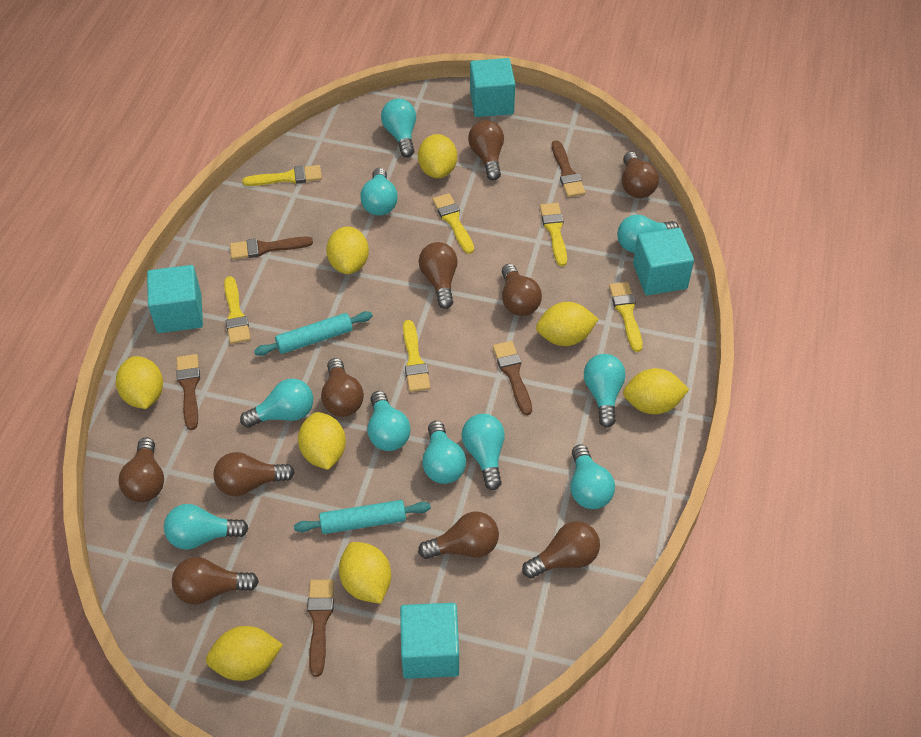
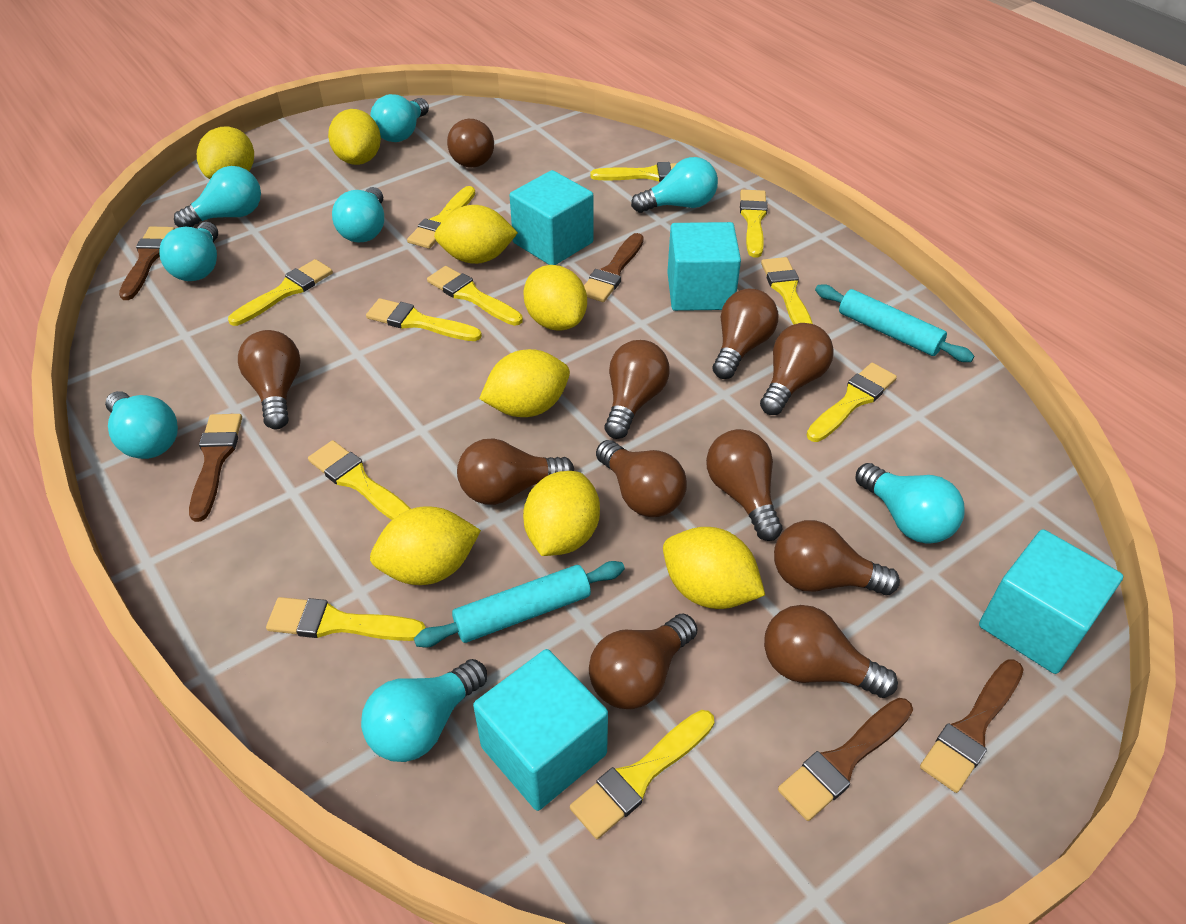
brown light bulb: [118,437,164,502] [172,557,259,605] [214,452,295,496] [321,358,364,417] [418,512,499,559] [419,242,458,309] [468,120,504,181] [502,264,542,316] [522,521,600,578] [622,152,659,198] = 10 -> [238,330,301,429] [447,119,494,168] [457,439,574,505] [589,614,698,709] [596,440,687,517] [605,340,670,439] [706,429,782,541] [713,288,779,379] [760,323,834,415] [764,605,898,698] [774,520,900,595] = 11
turquoise light bulb: [164,504,249,550] [240,379,313,428] [360,168,398,216] [368,391,411,451] [381,99,416,157] [422,421,466,484] [462,414,505,490] [570,444,615,509] [584,354,626,428] [617,215,679,253] = 10 -> [105,391,178,459] [159,222,218,281] [174,166,261,227] [332,187,384,242] [361,659,487,762] [370,94,429,142] [631,157,718,213] [855,463,965,543] = 8
yellow brush: [224,276,251,344] [242,165,322,186] [403,320,430,392] [432,193,474,254] [540,203,567,266] [609,282,643,352] = 6 -> [228,259,333,326] [266,597,426,641] [308,440,411,520] [366,298,482,341] [407,186,475,249] [427,266,523,326] [570,710,714,839] [590,162,677,182] [740,190,768,258] [761,257,813,325] [807,363,897,442] = 11

